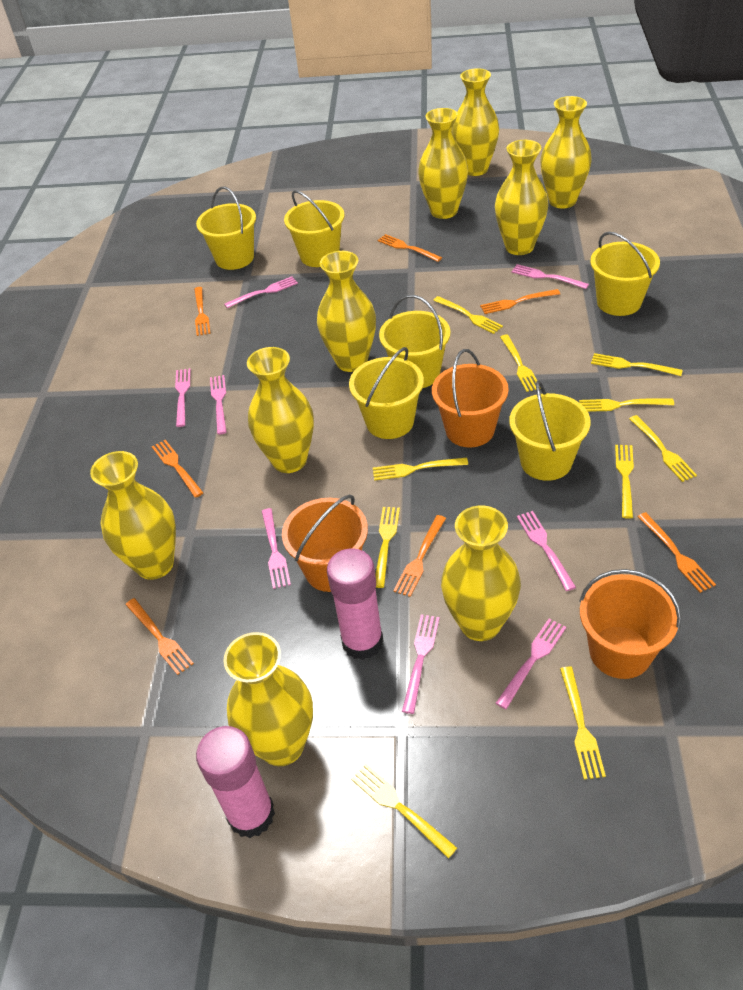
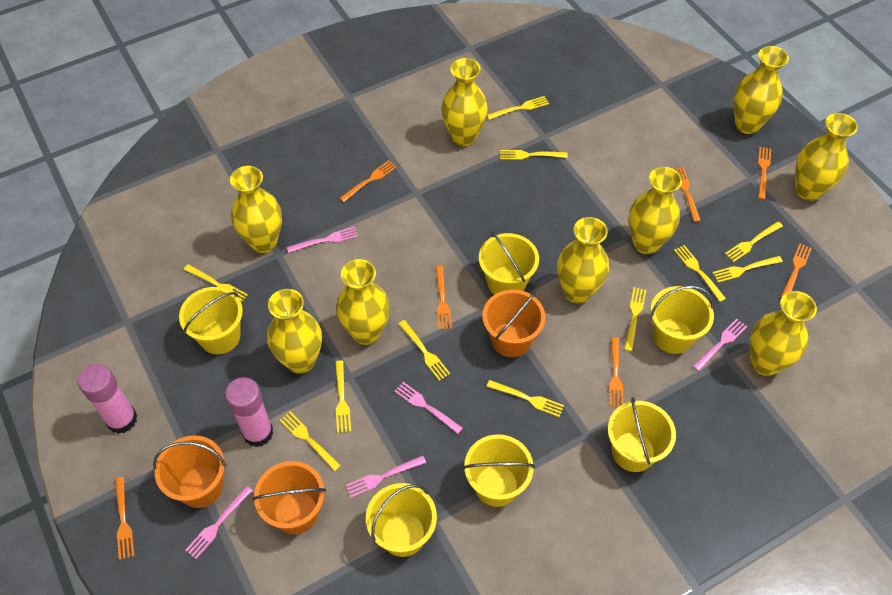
pink fork: [175,368,191,427] [210,375,227,435] [224,276,298,308] [262,508,291,589] [402,614,440,714] [496,618,566,709] [511,264,589,289] [517,511,576,591] = 8 -> [185,486,253,559] [287,227,358,253] [345,455,426,498] [394,382,463,434] [693,319,747,371] = 5
yellow fork: [351,764,457,858] [373,458,468,481] [375,507,400,588] [433,296,503,334] [500,335,541,392] [560,667,606,779] [579,398,674,412] [591,353,683,376] [615,445,634,519] [629,415,697,482] = 10 -> [184,264,248,301] [279,412,341,471] [335,360,351,433] [399,320,450,381] [486,380,564,417] [487,96,549,120] [500,150,568,160] [624,287,646,351] [674,245,726,302] [712,256,783,283] [725,221,783,262] = 11

